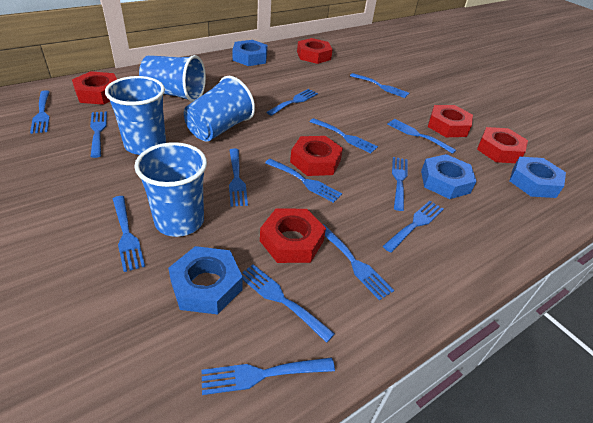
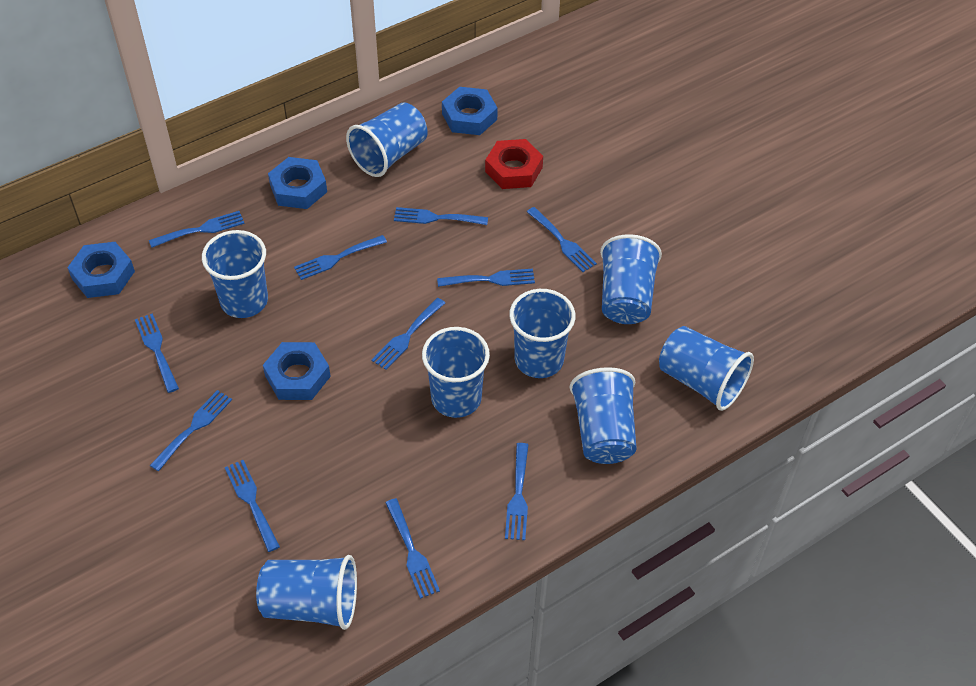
blue cup: [105,76,166,155] [135,142,207,237] [139,55,206,102] [184,76,255,142] = 4 -> [202,230,268,318] [256,555,357,630] [346,102,428,177] [422,327,490,418] [509,289,575,378] [570,367,637,464] [600,234,662,324] [659,326,754,411] = 8
blue fork: [30,90,50,134] [90,111,107,158] [113,196,145,272] [202,357,335,395] [229,148,248,207] [242,264,335,343] [265,159,342,203] [267,89,318,116] [310,118,378,153] [322,224,394,300] [350,73,409,98] [383,201,444,253] [387,119,456,154] [392,157,408,211] = 14 -> [135,313,179,393] [149,211,245,248] [150,390,232,471] [225,460,280,552] [294,235,387,280] [372,298,445,370] [386,498,440,599] [394,207,488,225] [437,269,535,287] [505,443,529,540] [527,207,597,272] = 11
red nut: [72,71,117,105] [260,208,326,263] [290,136,343,176] [297,38,333,64] [428,105,473,137] [477,127,528,163] = 6 -> [485,139,543,189] = 1

